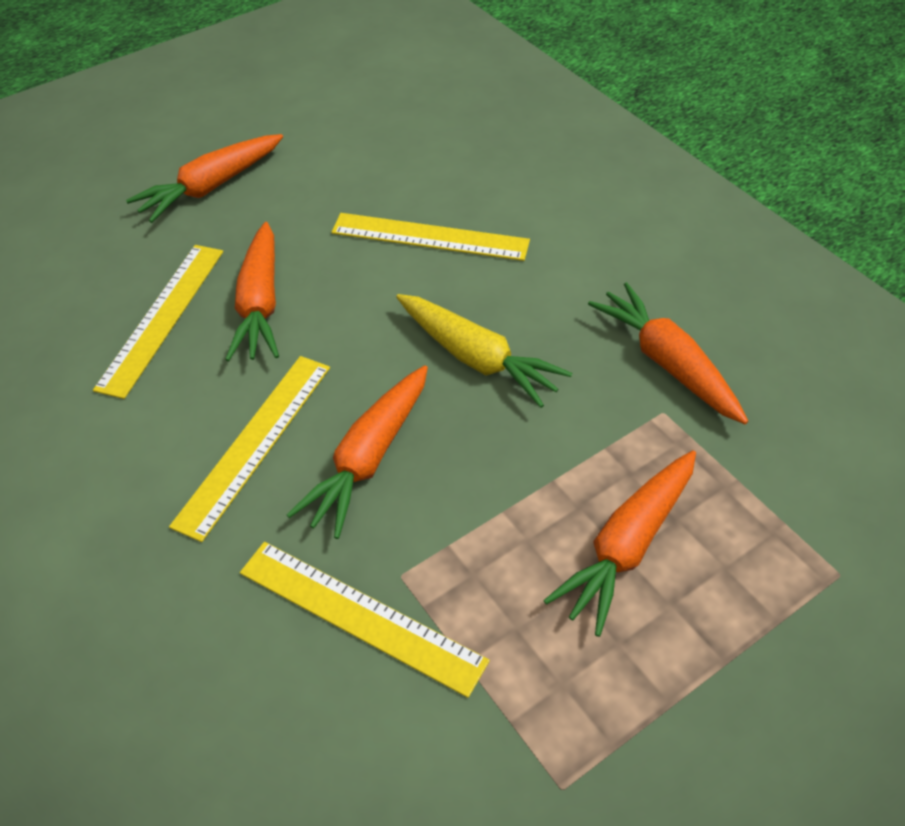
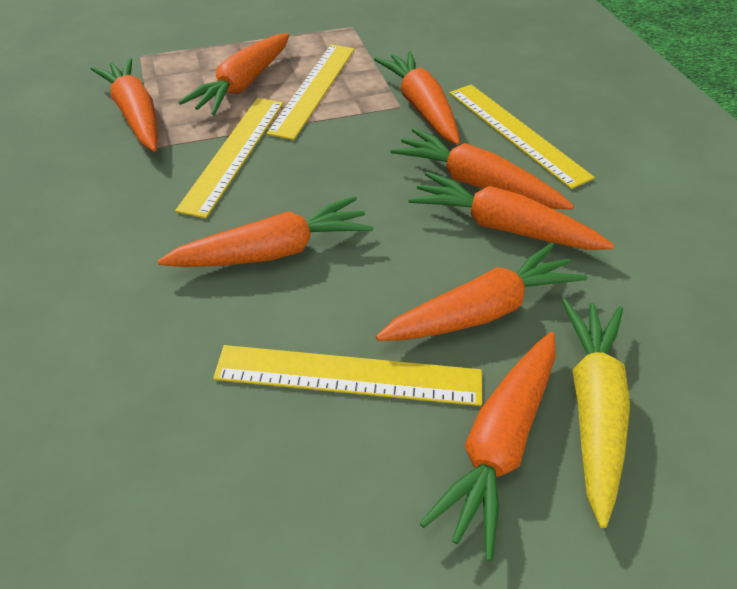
orange carrot: [126,134,283,223] [225,222,279,361] [287,365,428,539] [543,450,696,637] [588,282,748,424] = 5 -> [91,58,158,152] [157,196,373,267] [178,33,289,115] [374,51,460,145] [376,243,587,341] [390,128,574,210] [408,172,614,250] [420,332,556,561] = 8

